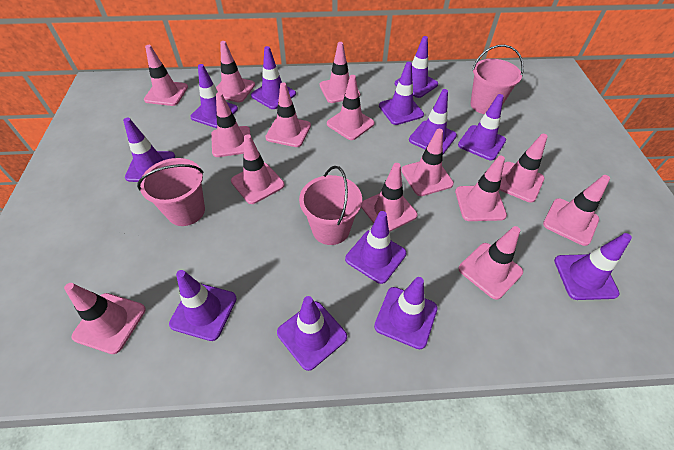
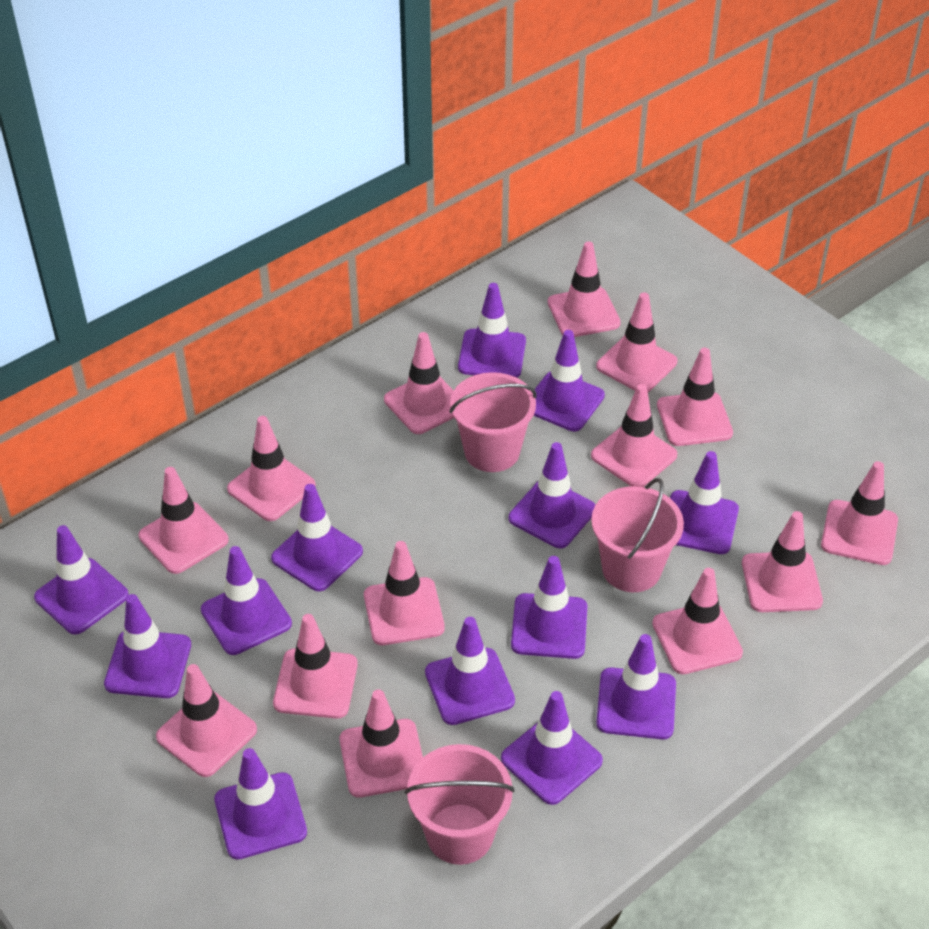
purple traffic cone: [123,118,175,182] [169,270,237,341] [190,64,238,128] [251,46,296,109] [277,296,347,371] [345,211,406,284] [374,277,438,349] [379,62,424,125] [395,36,438,98] [409,89,457,154] [458,94,506,161] [554,233,632,300] = 12 -> [34,525,129,635] [104,594,191,698] [201,546,292,655] [214,748,307,860] [271,484,363,591] [425,617,515,725] [458,283,526,378] [501,691,603,805] [509,442,596,548] [511,556,587,659] [534,330,605,431] [596,634,676,739] [670,451,739,554] = 13

